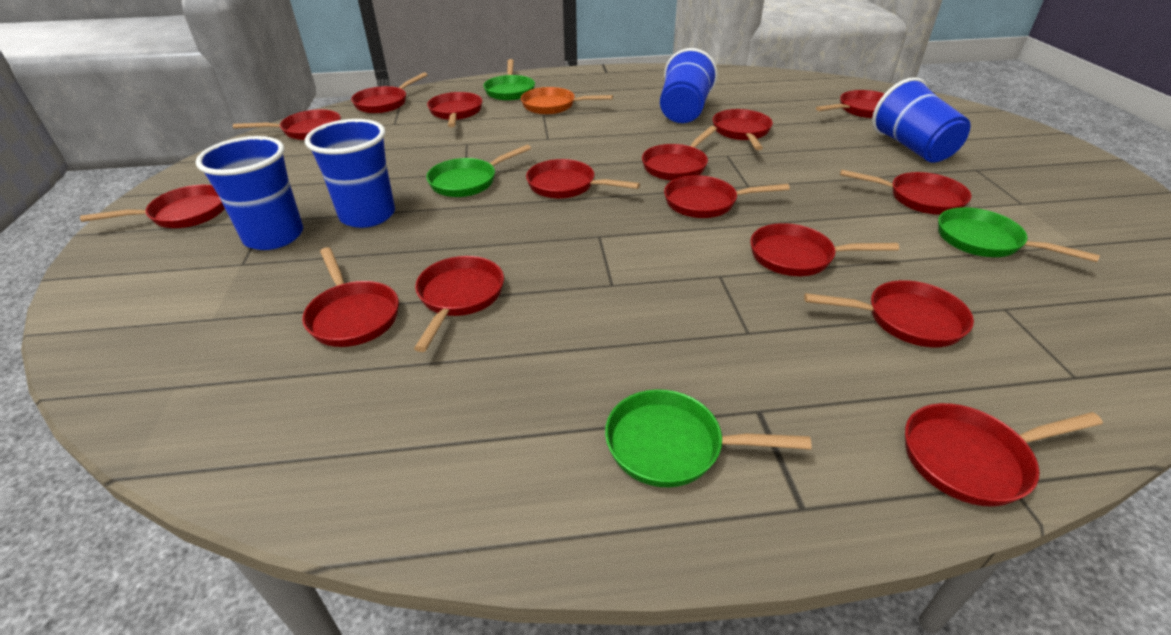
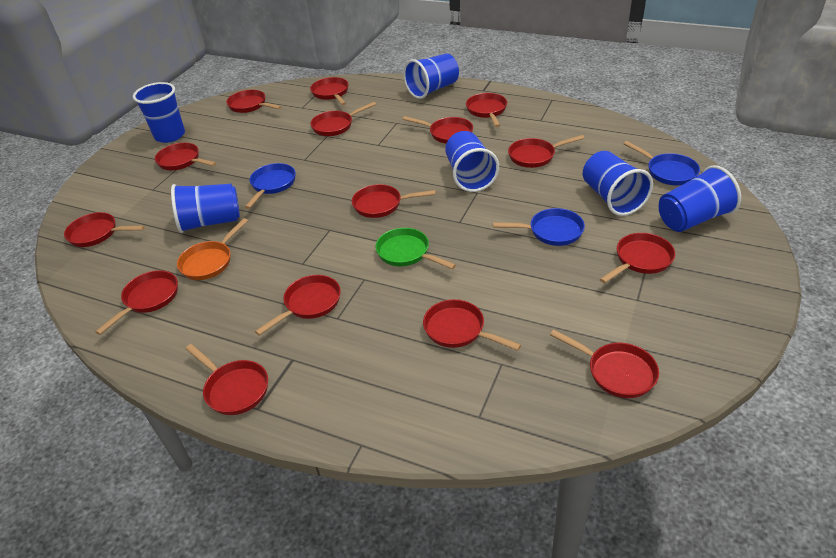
blue cup: [196,136,303,250] [305,119,395,228] [660,48,718,123] [872,77,971,163] = 4 -> [133,82,185,143] [171,184,240,233] [404,53,459,99] [445,131,499,192] [583,151,653,216] [659,165,741,232] = 6
blue pan: none = 0 -> [245,163,296,209] [493,208,585,246] [624,141,700,185] = 3
green pan: [426,145,531,197] [483,59,535,101] [605,389,812,488] [938,207,1100,262] = 4 -> [375,228,456,269] = 1

